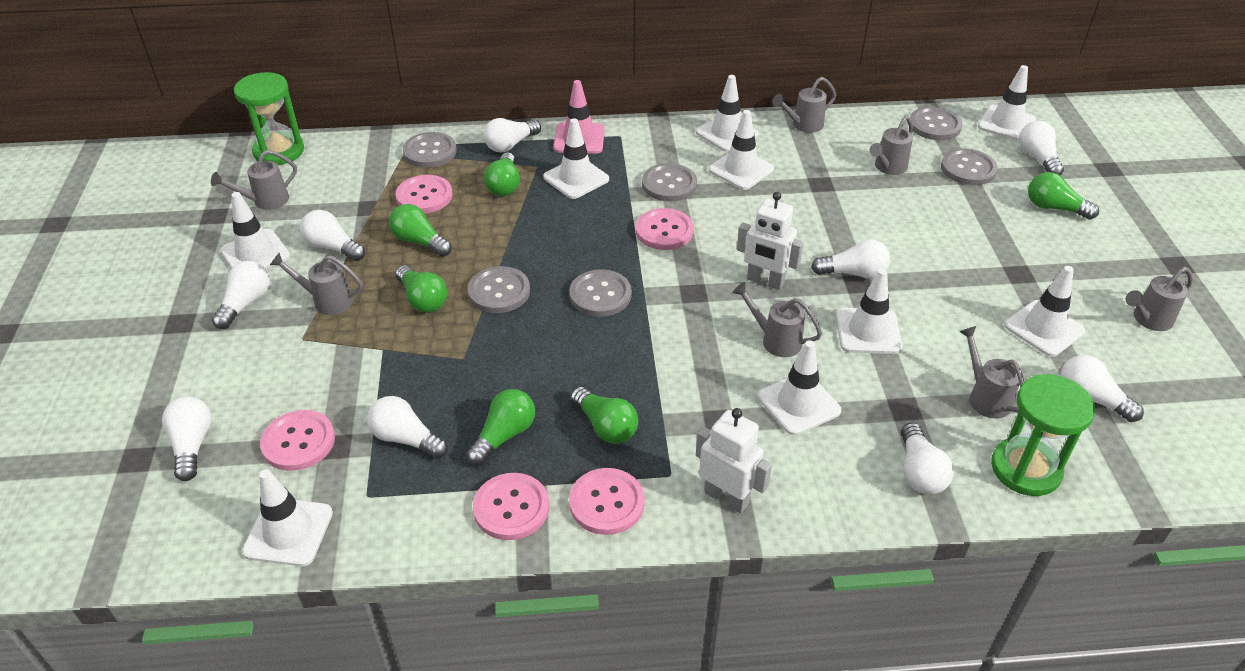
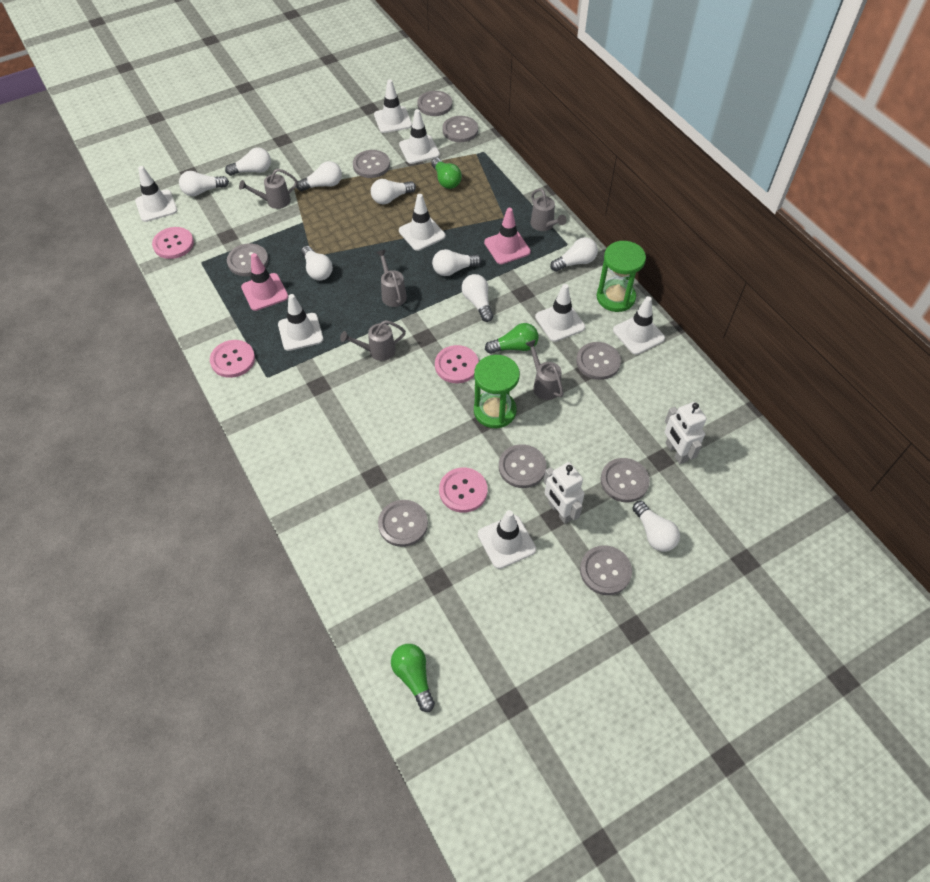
green light bulb: [389,204,452,257] [395,265,447,313] [466,389,535,465] [484,152,520,196] [570,387,638,444] [1028,172,1099,220] = 6 -> [391,644,435,712] [431,158,462,189] [485,323,539,354] = 3
grey button: [403,132,457,168] [468,266,530,313] [570,269,632,317] [642,163,697,201] [910,107,962,140] [941,148,998,185] = 6 -> [227,243,268,276] [353,150,390,178] [378,500,428,547] [417,91,452,116] [442,116,478,142] [499,444,546,488] [576,342,621,380] [580,545,632,595] [601,458,650,502] = 9
grey watering can: [211,150,297,210] [270,253,363,315] [732,282,822,357] [772,77,836,133] [869,116,913,175] [959,326,1025,419] [1125,267,1193,331] = 7 -> [239,168,297,209] [340,320,406,361] [376,250,407,307] [525,340,563,400] [531,188,566,231] = 5
pink button: [260,410,335,471] [395,175,453,214] [473,473,549,540] [569,468,645,535] [636,208,694,250] = 5 -> [152,227,194,259] [210,340,255,378] [435,345,479,383] [439,468,487,513] = 4
pink traffic cone: [553,80,605,154] = 1 -> [241,253,288,311] [484,208,531,264] = 2
white traffic cone: [220,192,290,269] [242,469,333,566] [543,118,609,199] [696,75,759,152] [709,110,774,190] [758,340,841,435] [836,269,902,354] [978,65,1036,141] [1004,266,1085,357] = 9 -> [135,166,177,222] [278,294,323,351] [374,79,412,133] [399,109,440,164] [399,194,445,251] [478,510,536,569] [535,284,585,342] [613,296,665,355] = 8

